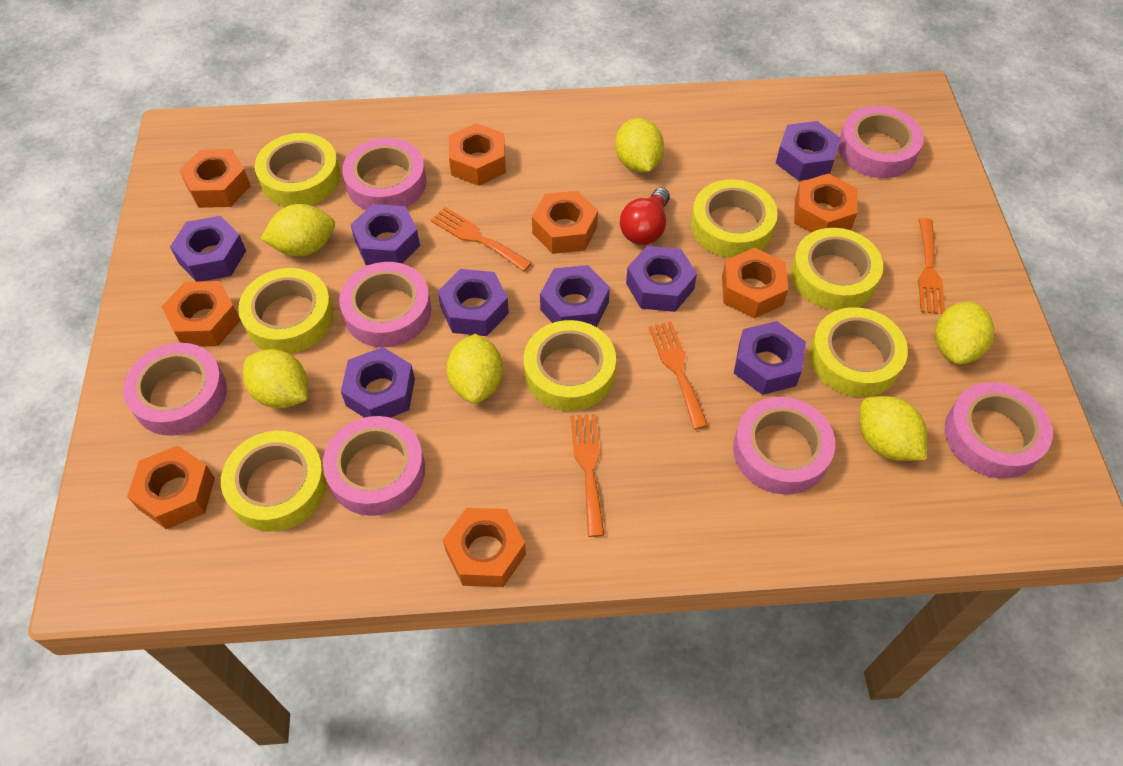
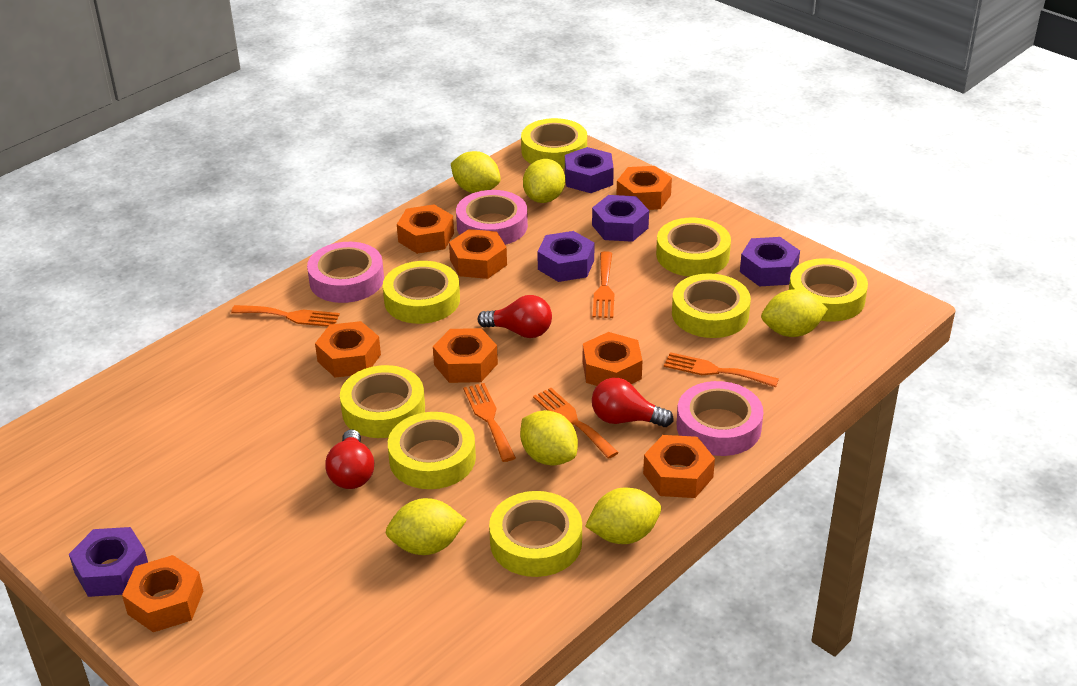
orange fork: [431,207,532,272] [570,414,604,537] [649,322,708,430] [918,218,945,314] = 4 -> [231,305,340,327] [463,383,516,462] [533,388,619,459] [593,251,614,318] [664,352,779,387] = 5
pink tape: [123,343,227,436] [323,416,425,516] [339,262,432,347] [342,138,426,210] [733,397,835,495] [838,106,924,178] [945,382,1053,479] = 7 -> [307,242,384,303] [456,190,528,245] [677,381,763,456] = 3
purple nut: [170,216,246,282] [341,347,415,418] [351,204,420,265] [438,269,509,336] [540,265,610,327] [626,246,697,312] [734,321,806,395] [776,121,841,181] = 8 -> [69,527,148,597] [537,231,594,282] [565,147,614,193] [592,195,649,242] [740,237,800,286] = 5
red light bulb: [620,188,670,245] = 1 -> [325,429,374,489] [478,295,552,338] [592,378,674,427] = 3
yellow tape: [221,431,327,532] [238,268,334,354] [255,133,341,207] [524,320,616,411] [691,179,778,258] [791,228,883,310] [809,307,908,397] = 7 -> [340,365,425,438] [383,261,460,324] [388,412,476,489] [489,491,582,577] [521,118,587,168] [656,218,731,277] [672,273,751,338] [789,258,868,322] = 8

